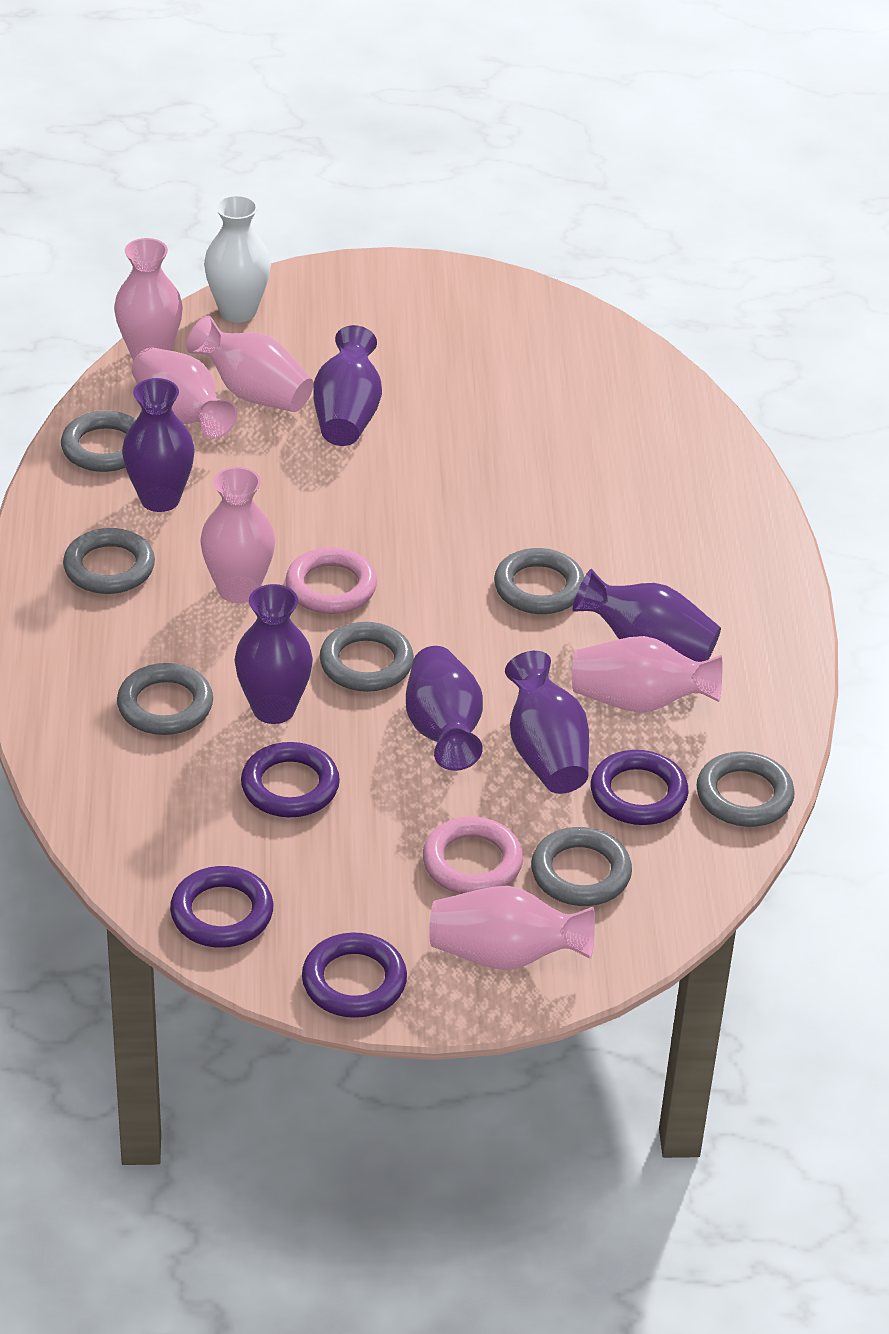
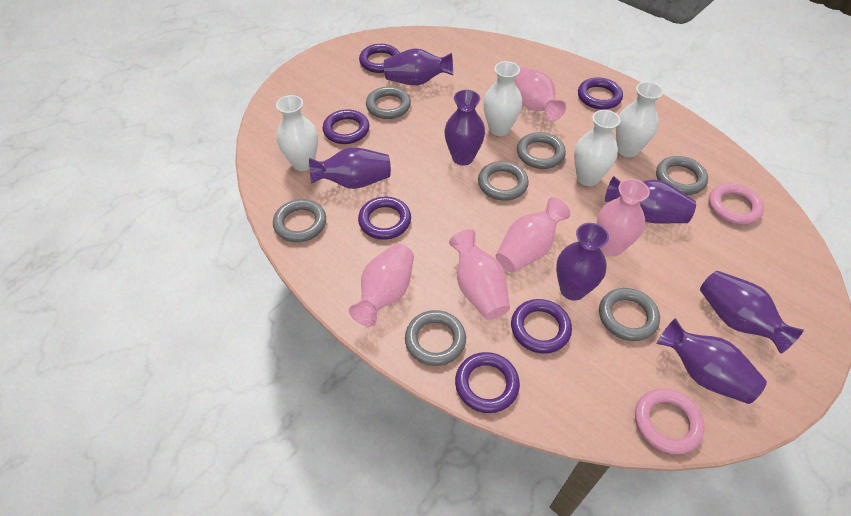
pink vase: [114,238,183,361] [132,347,237,439] [186,316,314,412] [201,467,275,603] [429,886,595,970] [572,636,722,713] = 6 -> [349,243,414,327] [449,229,510,320] [496,197,570,273] [514,67,566,121] [597,179,650,256] = 5
purple ring: [170,866,273,948] [241,742,340,817] [302,933,407,1018] [591,750,688,825] = 4 -> [323,109,369,144] [358,197,411,240] [359,44,400,73] [455,352,520,413] [511,299,572,354] [578,77,623,110] = 6
purple vase: [122,378,195,512] [235,584,313,724] [313,325,382,446] [406,646,483,771] [505,651,589,794] [573,569,721,662] = 6 -> [309,147,391,189] [384,48,453,85] [445,90,485,166] [556,223,609,301] [605,176,696,224] [656,318,767,404] [700,271,804,354] = 7
white vase: [204,195,271,322] = 1 -> [276,95,318,171] [483,61,522,136] [574,110,621,186] [616,82,663,157] = 4

